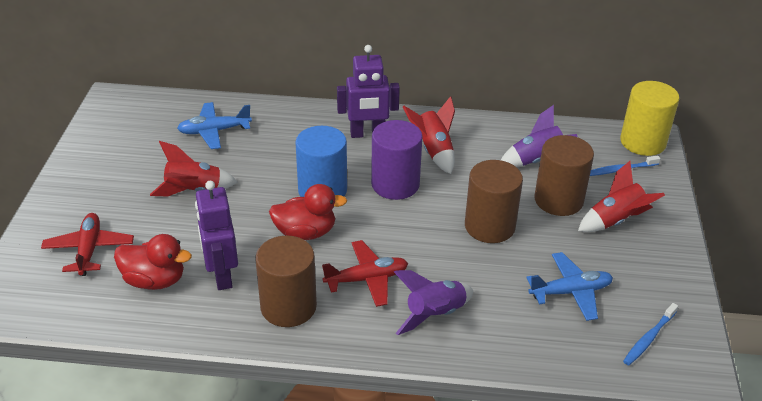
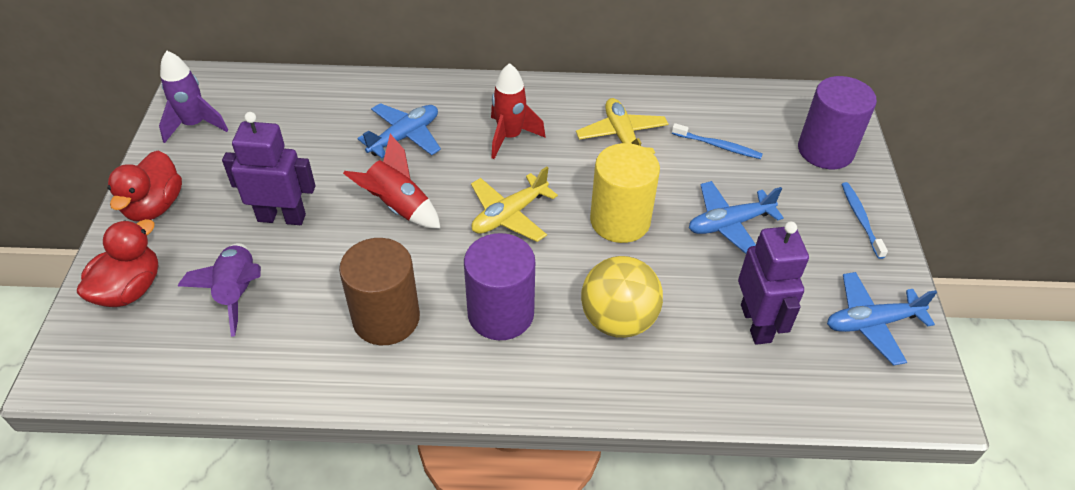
blue cylinder: [295,126,347,197] = 1 -> none = 0
blue plane: [177,102,252,149] [526,252,613,321] = 2 -> [357,103,441,158] [689,181,784,254] [827,272,937,366] = 3
brown cylinder: [255,236,317,327] [465,160,523,243] [534,135,594,216] = 3 -> [339,238,420,345] = 1
purple cylinder: [371,120,422,200] = 1 -> [464,233,535,340] [798,76,877,169] = 2
red plane: [41,213,134,276] [322,240,408,307] = 2 -> none = 0
red rocket: [150,141,237,196] [403,96,455,174] [578,161,665,232] = 3 -> [343,134,441,229] [491,63,546,159] = 2
yellow ball: none = 0 -> [581,256,663,338] = 1
yellow plane: none = 0 -> [471,167,558,242] [576,98,669,154] = 2

